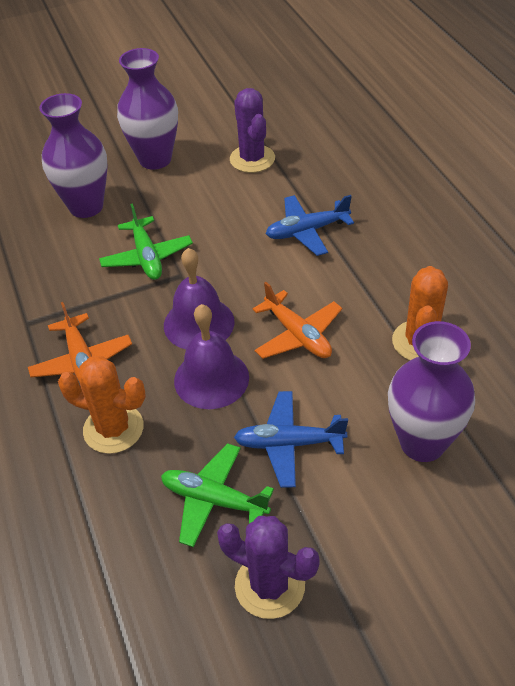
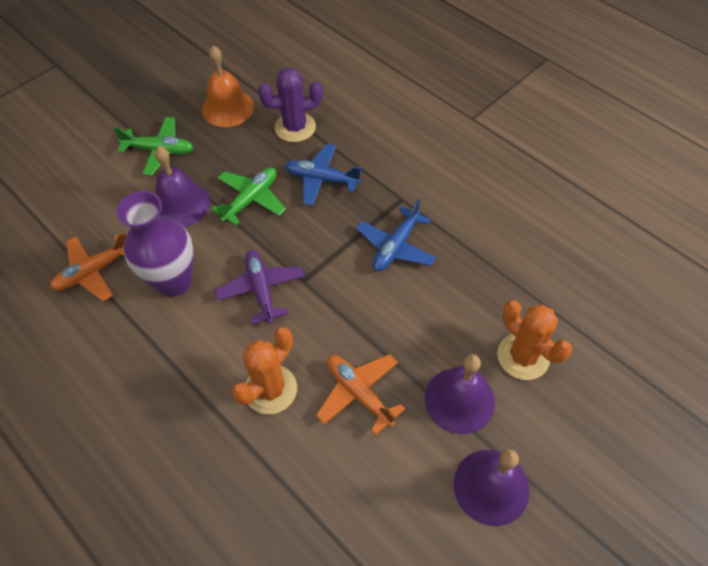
orange bell: none = 0 -> [202,46,254,127] = 1
purple bell: [164,248,234,349] [174,304,249,409] = 2 -> [155,146,210,227] [425,354,495,434] [454,449,529,526] = 3
purple cactus: [217,516,320,619] [230,88,275,173] = 2 -> [258,68,323,142] = 1
purple plane: none = 0 -> [215,250,305,324] = 1
purple vase: [39,93,108,218] [117,48,178,170] [388,321,475,462] = 3 -> [116,191,194,297] = 1

